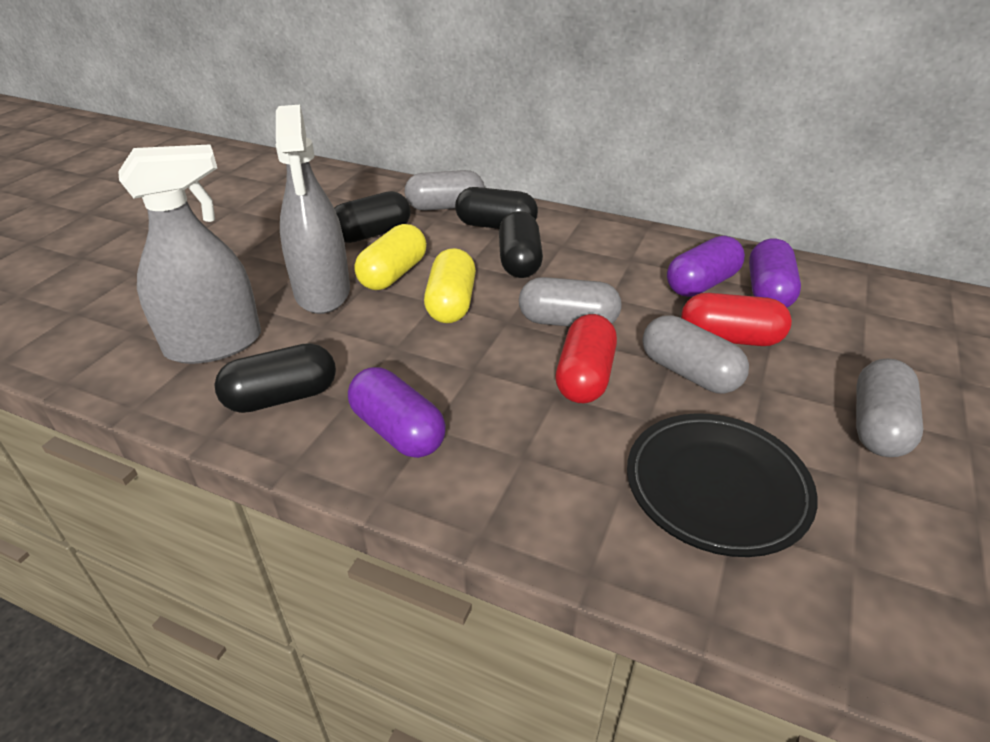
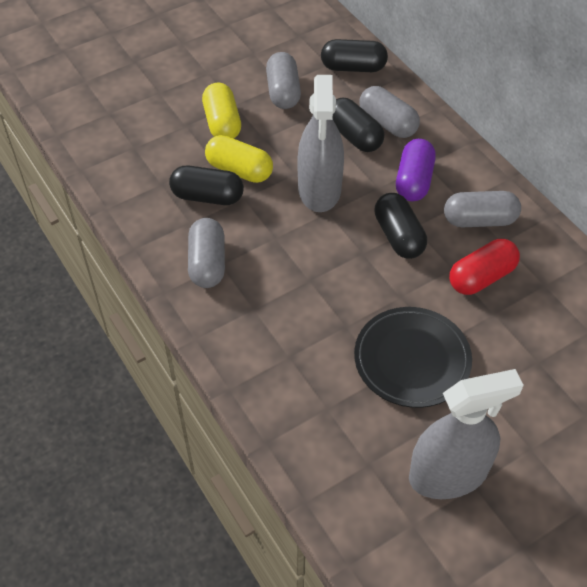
purple capsule: [348,367,446,458] [667,236,745,297] [749,238,801,308] = 3 -> [396,139,436,201] = 1
red capsule: [555,314,617,403] [681,293,792,346] = 2 -> [449,239,520,295] = 1

